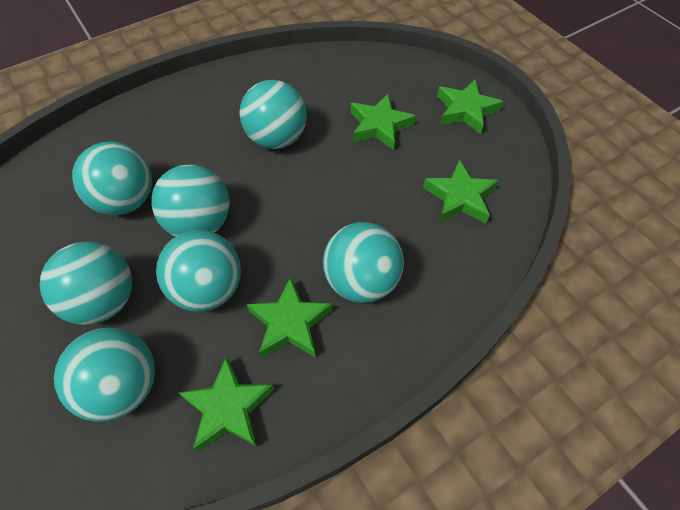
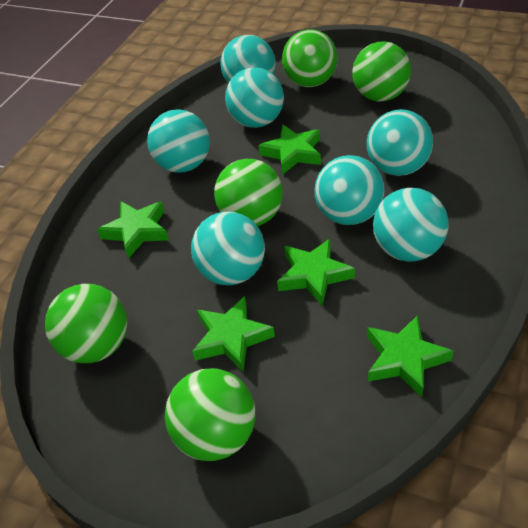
green ball: none = 0 -> [45,284,127,363] [165,368,256,461] [214,159,283,226] [282,29,338,87] [352,41,411,102] = 5

